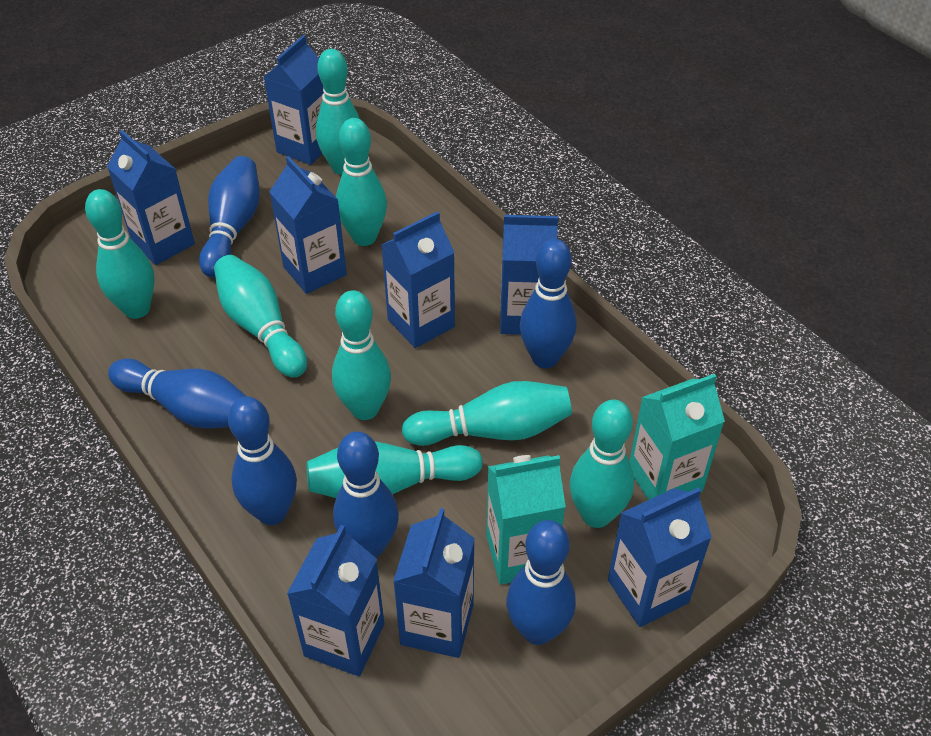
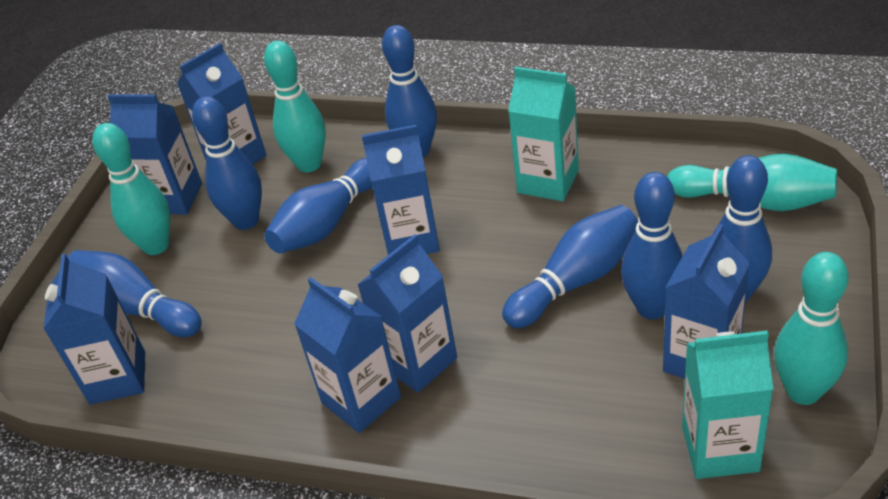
blue bowling pin: [108,359,247,429] [199,156,260,277] [228,397,297,525] [333,431,399,557] [507,520,576,645] [520,239,576,368] = 6 -> [67,250,202,337] [192,96,262,230] [264,158,372,253] [382,25,437,157] [502,205,638,328] [621,172,683,319] [713,155,772,302] = 7
blue carton: [107,130,195,265] [264,35,324,165] [269,156,347,294] [287,525,384,676] [382,211,455,348] [393,508,475,658] [500,215,558,335] [608,487,712,627] = 8 -> [44,253,145,405] [107,94,202,215] [177,43,266,164] [294,277,401,433] [357,234,457,393] [362,125,440,255] [663,224,750,379] = 7
turquoise bowling pin: [85,189,155,319] [214,255,307,378] [307,441,483,498] [316,49,360,175] [332,290,391,420] [336,118,387,246] [402,381,572,446] [570,399,634,528] = 8 -> [92,123,170,255] [264,41,326,172] [667,154,837,211] [774,252,848,405] = 4

